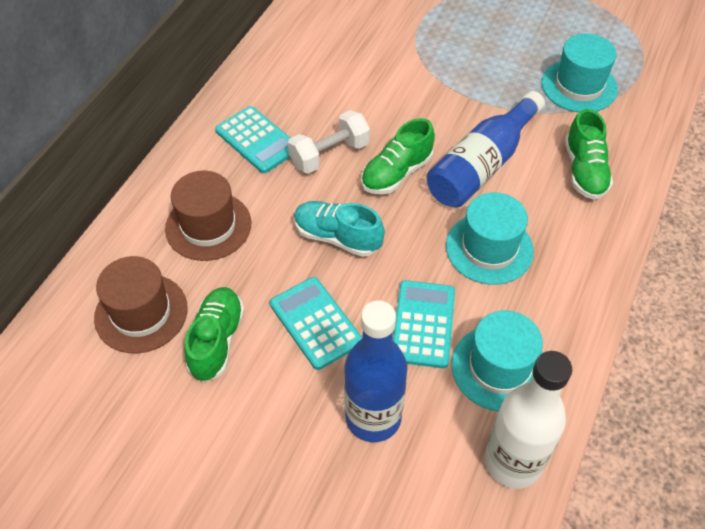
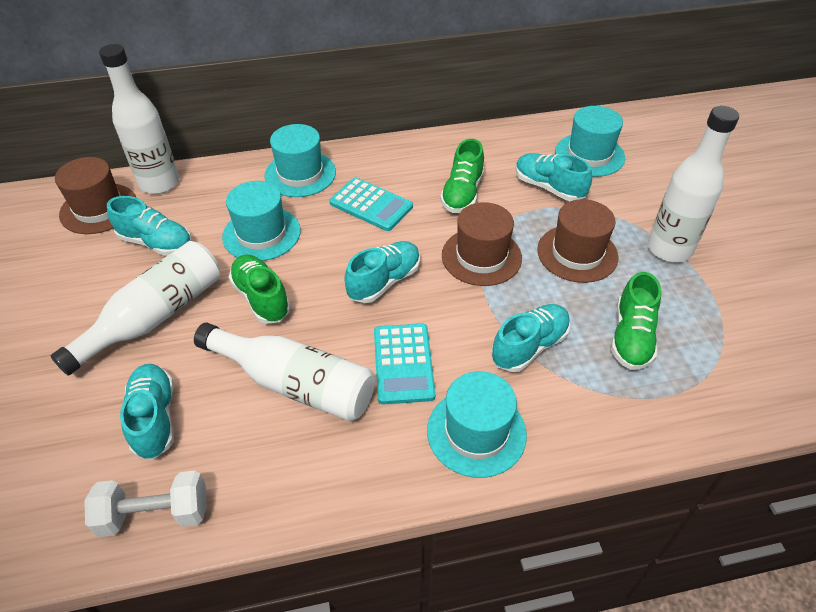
blue bottle: [344,301,407,442] [427,91,545,207] = 2 -> none = 0
brown hat: [94,256,188,353] [165,171,251,261] = 2 -> [55,157,136,234] [442,202,522,286] [537,199,619,283] = 3
turquoise calculator: [215,106,290,173] [270,277,362,370] [393,280,455,368] = 3 -> [329,177,413,231] [374,324,436,405] = 2
turquoise hat: [446,193,534,285] [451,310,543,411] [542,33,618,112] = 3 -> [222,181,301,261] [264,124,336,197] [427,371,527,478] [555,106,625,177] = 4
turquoise shoe: [294,201,385,257] = 1 -> [107,196,192,256] [120,364,174,459] [344,241,420,303] [491,304,571,372] [516,153,592,201] = 5
white bottle: [485,351,572,489] = 1 -> [51,241,220,376] [99,44,179,194] [194,323,375,422] [648,106,739,262] = 4

